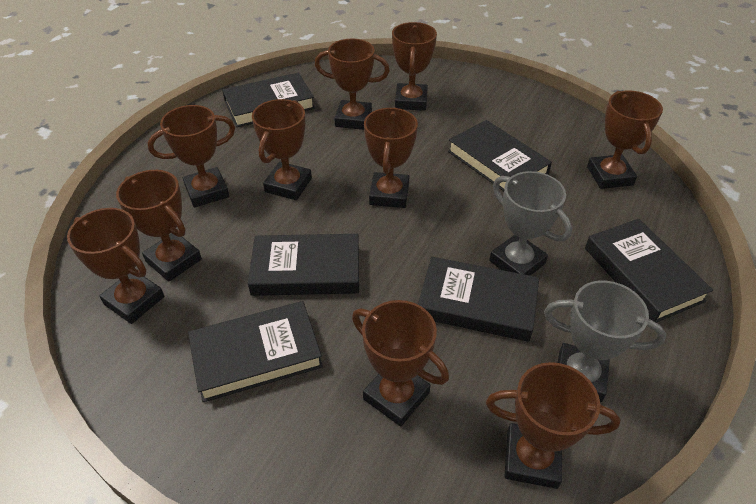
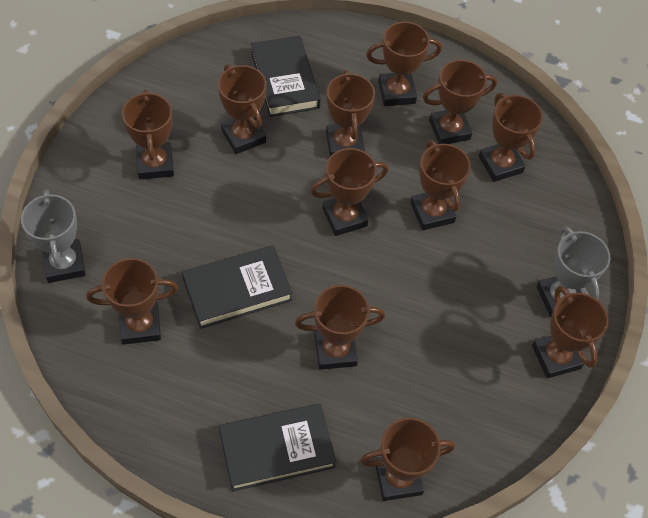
black book: [188,301,323,402] [222,73,315,127] [248,234,359,296] [418,257,539,342] [448,120,552,191] [585,219,713,322] = 6 -> [182,245,293,329] [219,403,336,491] [251,36,321,117] = 3
brown trophy: [67,208,164,324] [116,170,202,282] [148,105,235,207] [252,99,312,200] [315,39,390,130] [352,300,449,427] [364,107,418,208] [392,22,437,111] [486,362,620,489] [587,91,663,189] = 10 -> [86,258,178,345] [122,89,174,180] [218,64,267,154] [295,285,385,370] [310,148,389,236] [326,70,375,156] [360,418,455,501] [366,22,442,106] [410,140,471,230] [423,60,497,144] [479,93,543,182] [532,286,609,378] = 12

